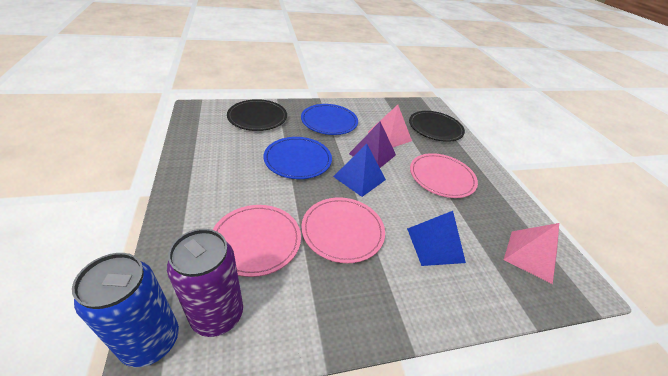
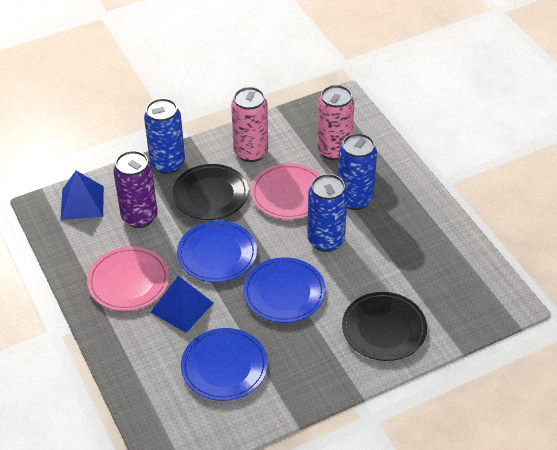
blue can: [72,253,179,367] = 1 -> [144,98,185,174] [307,174,348,252] [338,133,377,210] = 3
blue plate: [264,137,332,179] [301,104,358,135] = 2 -> [177,221,257,282] [181,328,268,401] [243,257,326,323] = 3
pink can: none = 0 -> [231,87,268,162] [317,85,354,160] = 2
pink plate: [213,205,301,277] [301,197,385,263] [410,153,478,198] = 3 -> [87,247,169,311] [251,163,319,220] = 2
pink pyramid: [368,105,412,147] [504,223,559,284] = 2 -> none = 0
purple pyramid: [349,122,396,168] = 1 -> none = 0

